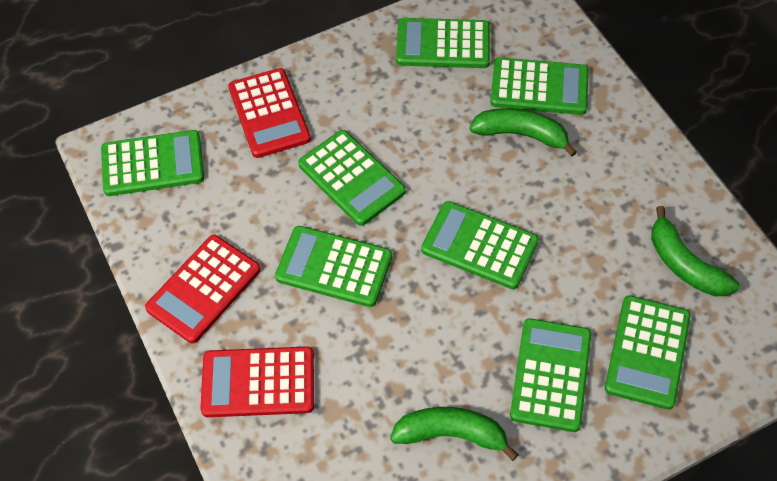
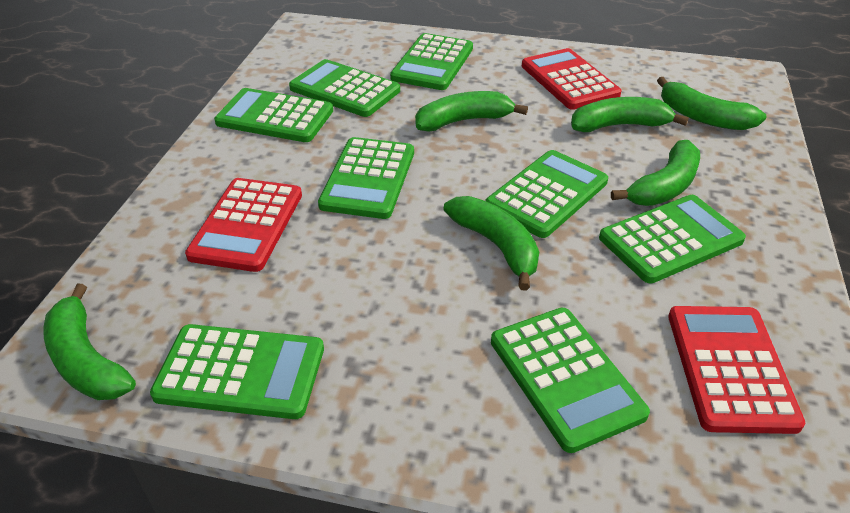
green banana: [390,407,519,461] [469,108,577,157] [651,206,740,296] = 3 -> [44,284,136,400] [415,91,528,132] [444,196,539,291] [571,97,689,132] [611,140,700,206] [657,77,766,130] = 6

